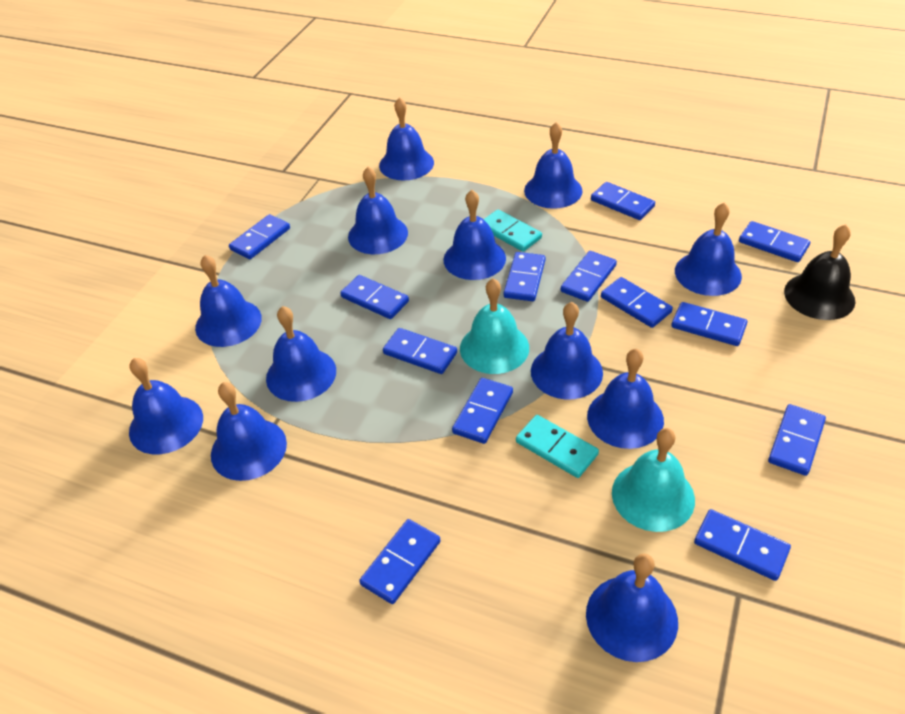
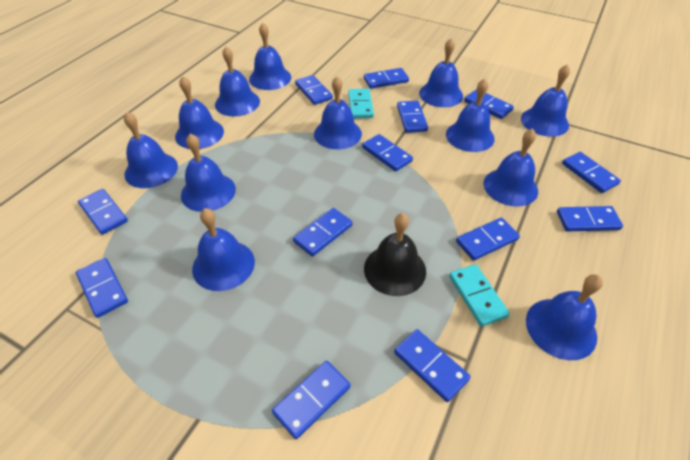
turquoise bell: [460,278,529,374] [612,428,695,532] = 2 -> none = 0

